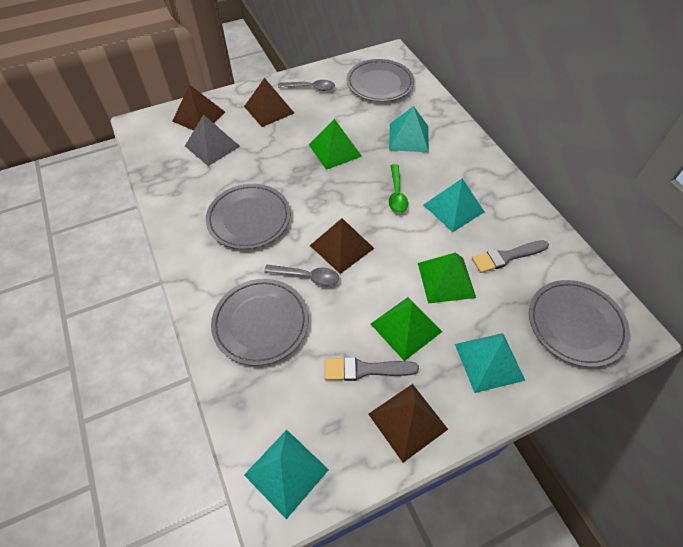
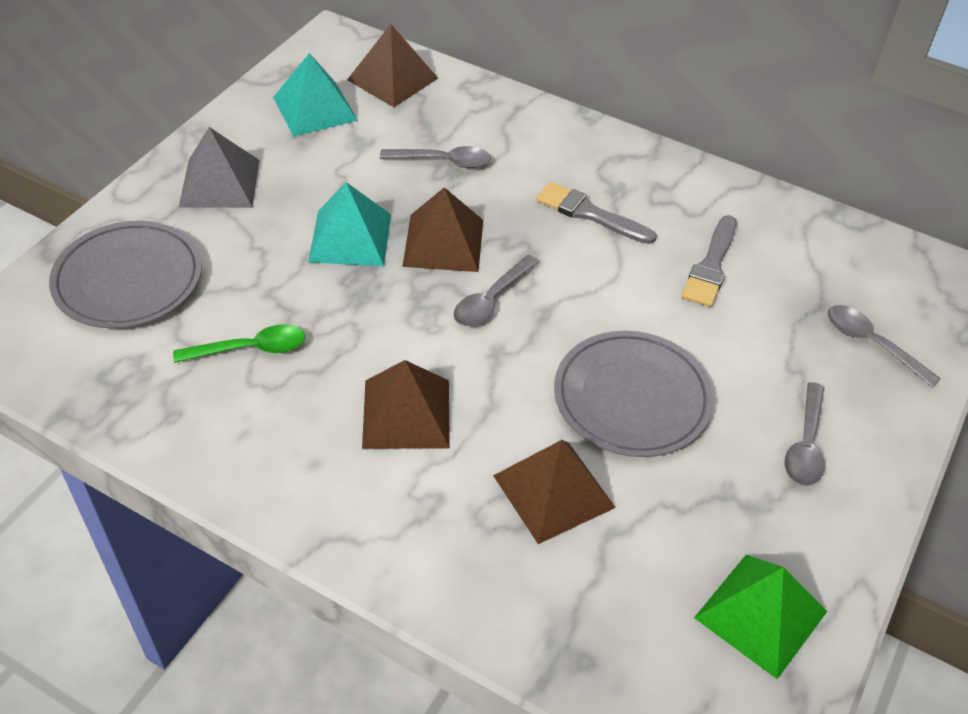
green pyramid: [309,119,362,170] [371,297,442,361] [418,253,476,303] = 3 -> [694,555,827,679] = 1
grey plate: [206,184,291,249] [211,279,309,366] [347,59,414,102] [529,280,630,367] = 4 -> [49,221,202,329] [554,331,714,457] = 2
grey spoon: [264,265,339,286] [278,80,335,91] = 2 -> [380,146,491,168] [454,255,539,326] [785,382,825,486] [828,305,941,387] = 4
turquoise pyramid: [244,430,329,519] [389,106,429,152] [423,178,484,232] [455,333,525,393] = 4 -> [273,53,358,136] [308,182,391,266] = 2

